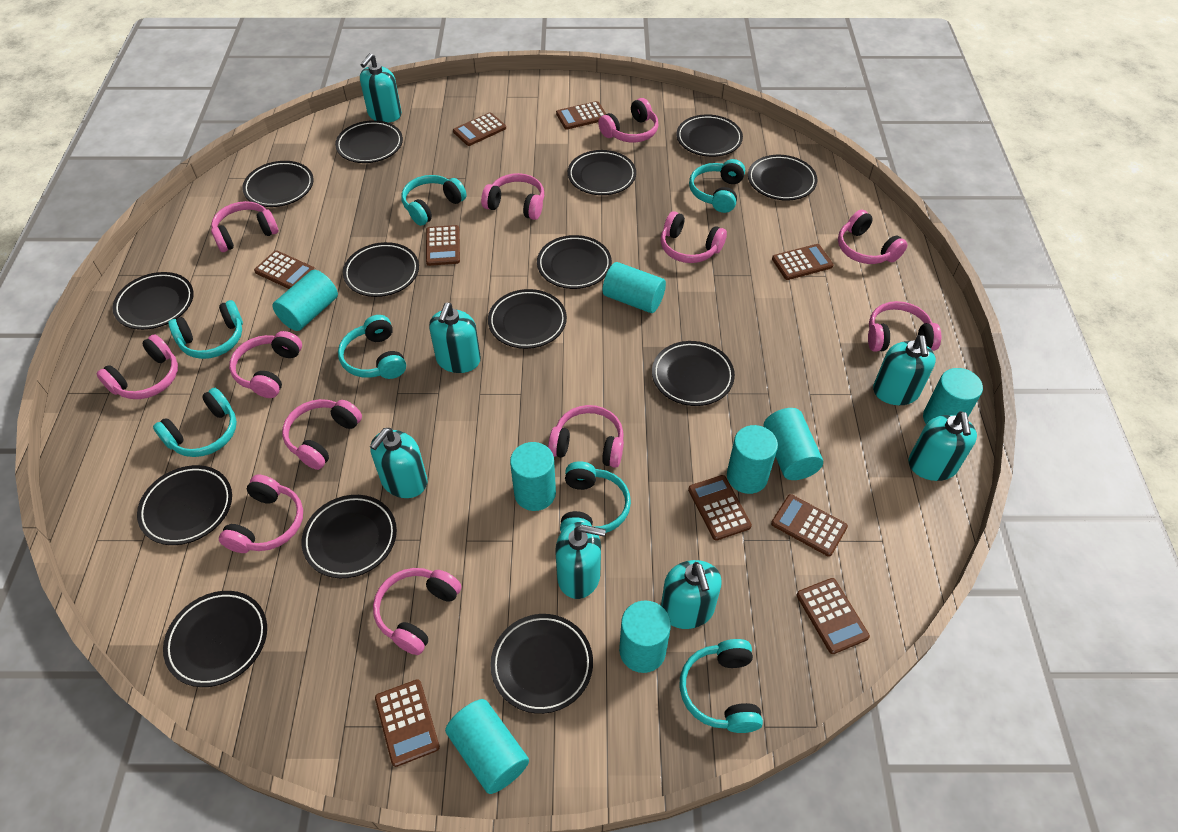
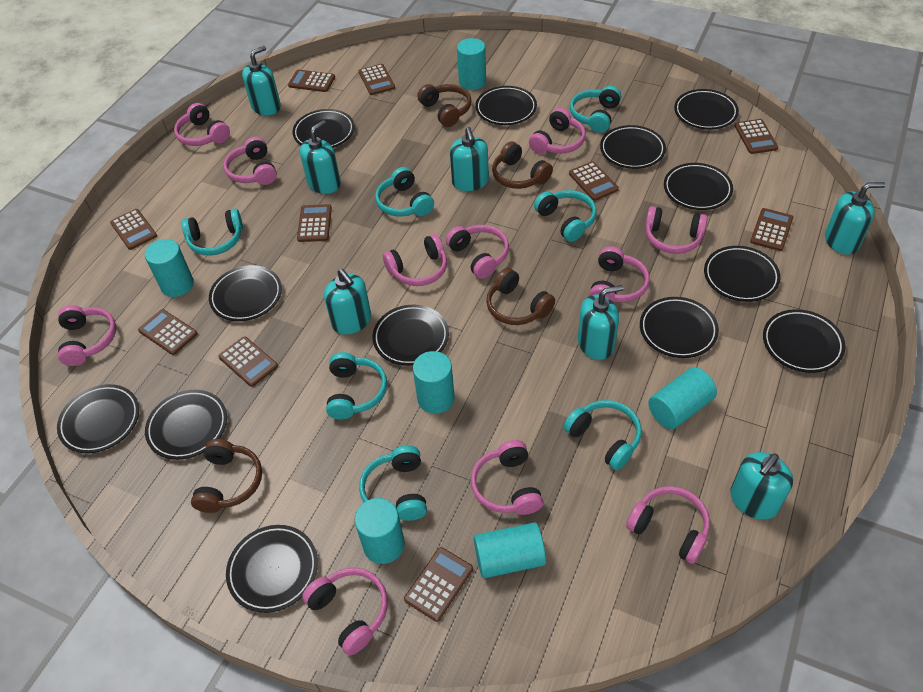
black plate: [113,272,194,330] [137,465,232,545] [163,591,267,687] [242,161,314,207] [302,495,397,578] [335,120,403,163] [343,242,419,297] [488,289,567,349] [490,614,593,714] [537,235,612,289] [568,150,636,195] [652,341,735,406] [676,114,743,157] [748,155,817,201] = 14 -> [57,384,139,453] [145,390,227,460] [209,265,282,321] [226,525,318,613] [292,109,355,148] [372,305,449,366] [475,86,537,125] [600,125,666,169] [640,297,719,358] [664,163,733,210] [674,89,739,129] [704,246,781,302] [763,309,845,373] = 13
brown calculator: [254,250,316,289] [375,679,440,767] [426,225,460,266] [453,112,506,146] [556,101,606,129] [688,475,752,541] [771,494,848,557] [772,244,834,280] [796,578,870,654] = 9 -> [110,209,157,250] [138,309,198,355] [218,336,278,387] [288,69,335,92] [297,204,332,242] [359,64,395,95] [404,547,473,622] [569,161,619,201] [735,119,778,154] [750,208,793,251] = 10
brown headphones: none = 0 -> [191,439,262,513] [417,84,471,127] [486,268,555,325] [492,141,553,189] = 4
pink headphones: [97,334,178,399] [211,201,278,252] [219,475,303,553] [229,331,302,398] [282,399,362,470] [373,568,461,655] [481,173,544,220] [548,405,624,468] [598,98,658,142] [661,211,727,263] [838,210,907,264] [868,301,941,351] = 12 -> [58,305,116,366] [174,103,230,146] [224,137,277,185] [302,567,388,655] [383,234,447,286] [446,225,509,279] [471,440,543,515] [529,108,586,154] [589,246,650,303] [626,486,710,564] [645,206,708,254] = 11
turquoise cylinder: [273,270,338,331] [445,699,529,794] [510,442,556,511] [603,262,666,313] [619,600,671,673] [727,425,778,494] [763,408,823,480] [923,368,983,424] = 8 -> [145,239,194,297] [355,498,405,564] [413,351,455,414] [457,38,486,90] [474,522,546,578] [648,367,717,429] = 6

